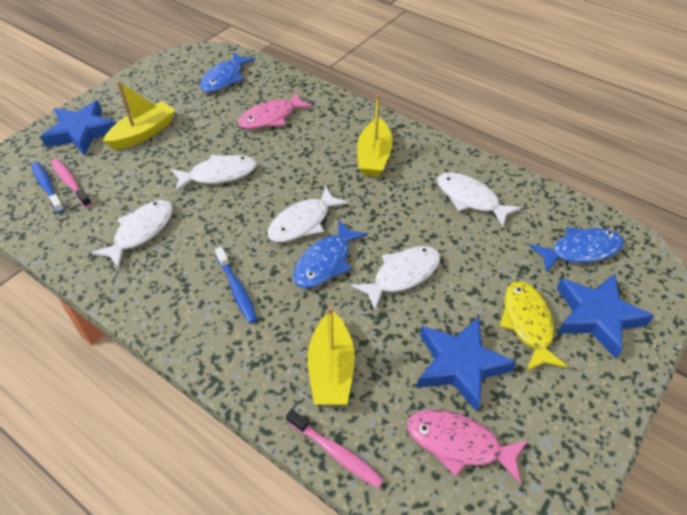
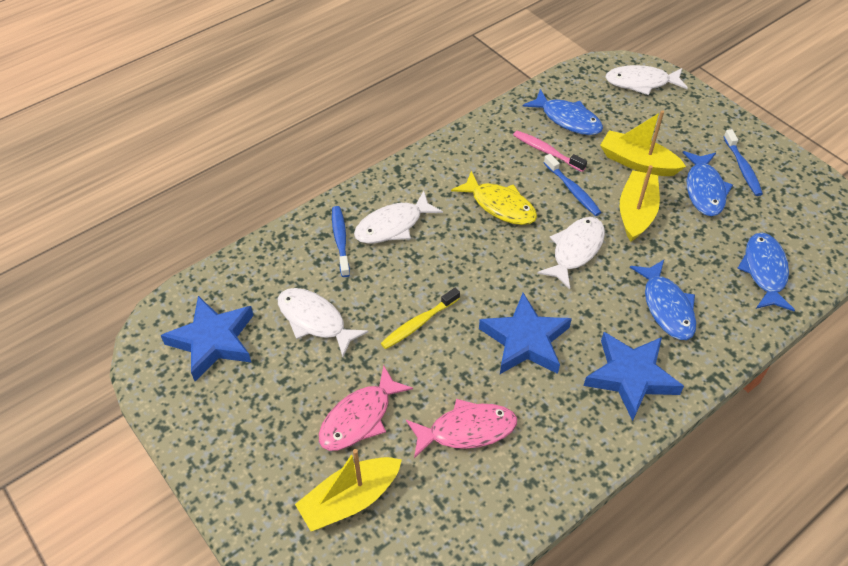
blue fish: [200,52,256,93] [293,220,368,288] [529,227,624,273] = 3 -> [522,89,603,135] [630,260,696,340] [682,151,733,216] [737,233,795,311] = 4
blue toothbrush: [31,162,65,213] [215,247,258,323] = 2 -> [332,206,350,277] [544,154,602,216] [724,129,763,196] = 3
pink toothbrush: [51,159,92,207] [286,409,384,488] = 2 -> [513,131,587,172] = 1
white fish: [92,200,173,268] [171,155,257,192] [267,186,349,242] [351,246,440,310] [437,172,522,227] = 5 -> [278,288,368,357] [354,191,443,244] [537,217,605,289] [605,65,688,95] = 4
yellow toothbrush: none = 0 -> [381,288,460,349] = 1

